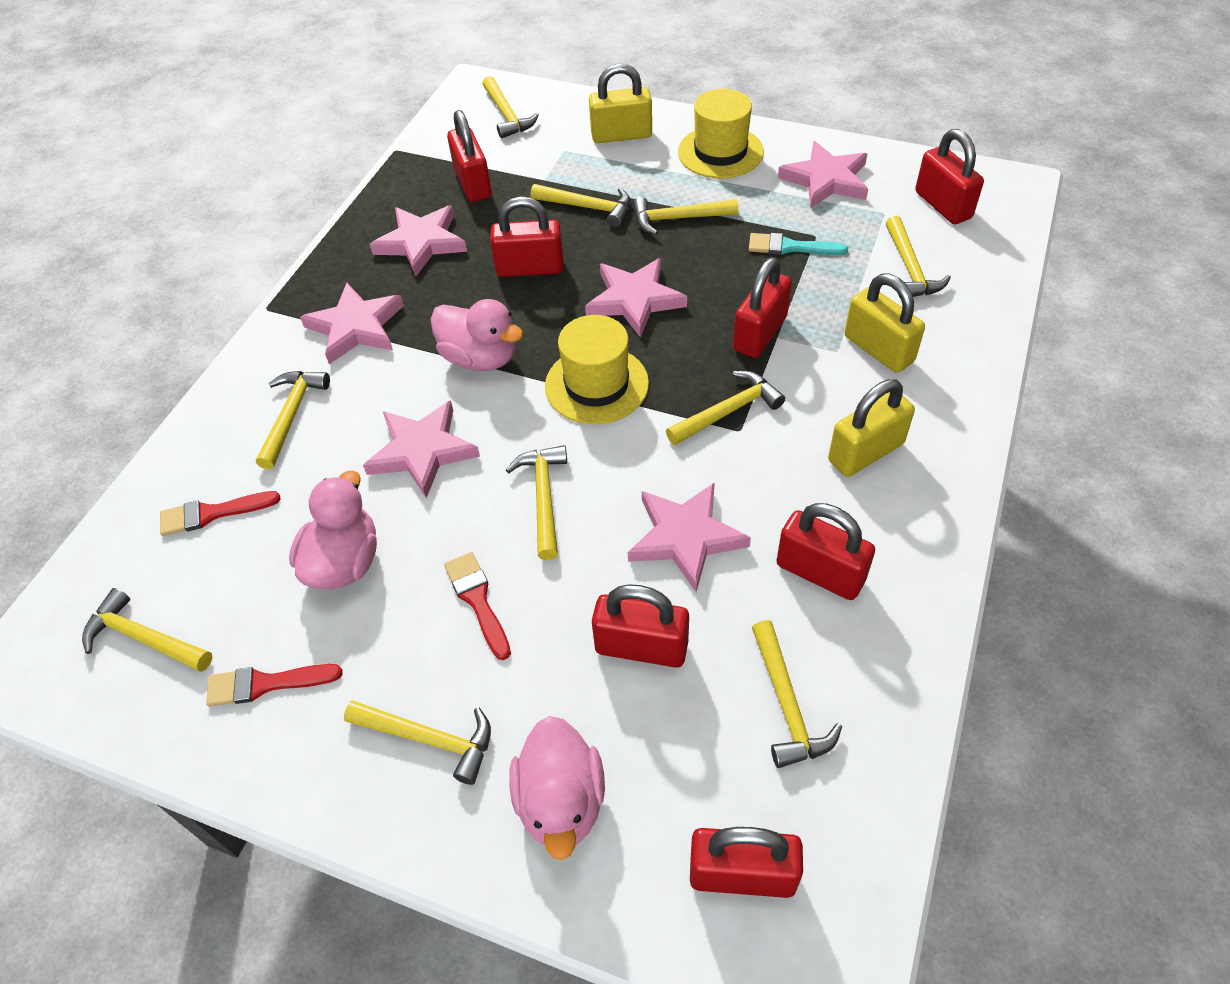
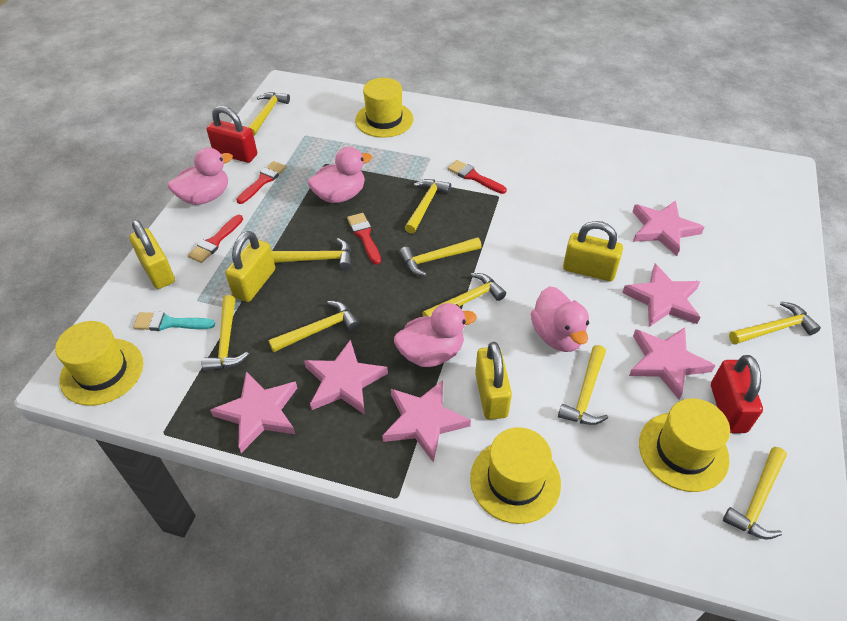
pink duck: [289,471,377,589] [430,299,523,371] [509,716,605,860] = 3 -> [168,147,233,205] [307,147,372,203] [394,303,477,367] [531,286,589,352] = 4
red brush: [160,491,281,536] [206,664,342,707] [444,552,511,660] = 3 -> [188,215,243,263] [236,161,286,204] [347,213,381,265] [447,160,507,194] = 4
red padlock: [447,110,492,202] [490,196,564,277] [592,584,689,668] [690,827,803,898] [733,257,792,358] [776,503,875,600] [915,129,984,224] = 7 -> [207,106,257,163] [711,355,763,433] = 2
yellow hat: [545,315,649,424] [678,89,764,179] = 2 -> [55,321,143,406] [355,78,414,138] [470,427,561,524] [639,399,730,492] = 4
yellow padlock: [589,64,652,143] [828,379,915,477] [845,274,925,373] = 3 -> [129,220,175,289] [225,231,275,302] [475,342,512,420] [563,221,623,281] = 4

